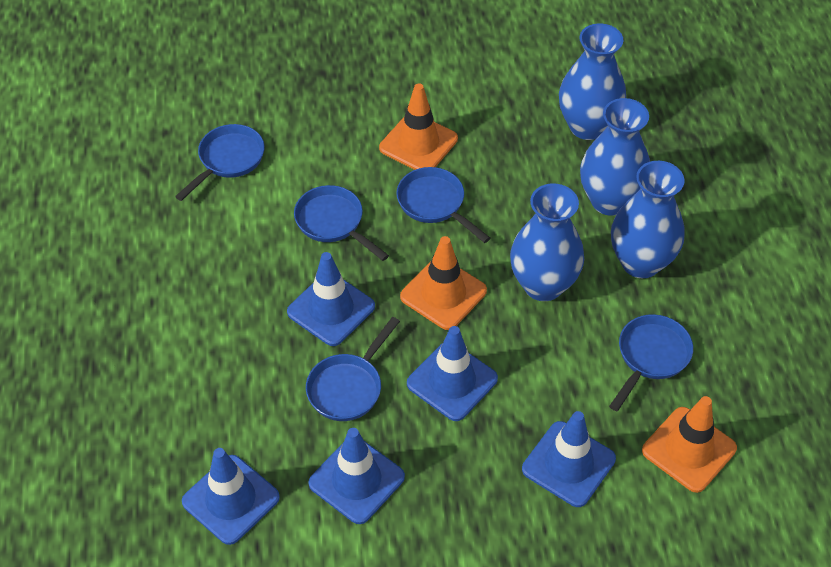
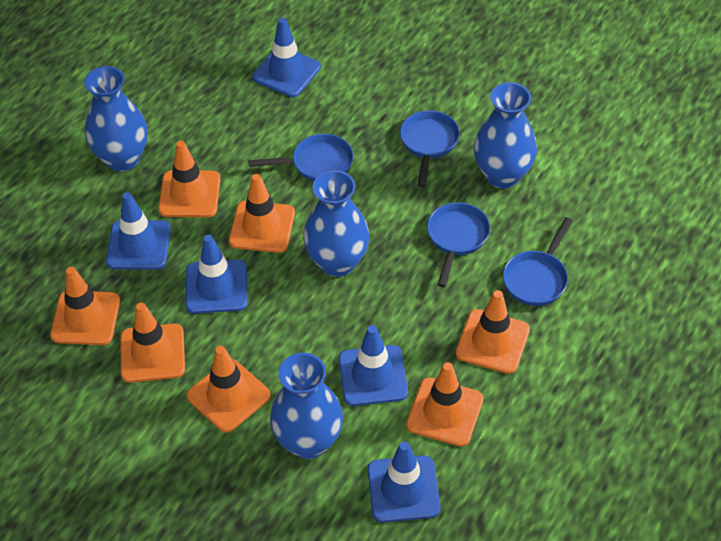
blue pan: [175,124,265,201] [294,185,389,261] [306,317,400,421] [396,167,490,243] [609,314,693,411] = 5 -> [248,134,353,182] [400,110,460,188] [427,202,490,287] [503,217,573,306] = 4
orange traffic cone: [379,83,458,170] [400,236,487,330] [642,396,737,493] = 3 -> [50,267,120,345] [121,302,185,383] [158,141,221,217] [187,346,271,433] [229,174,295,253] [406,362,483,447] [456,290,530,374] = 7

